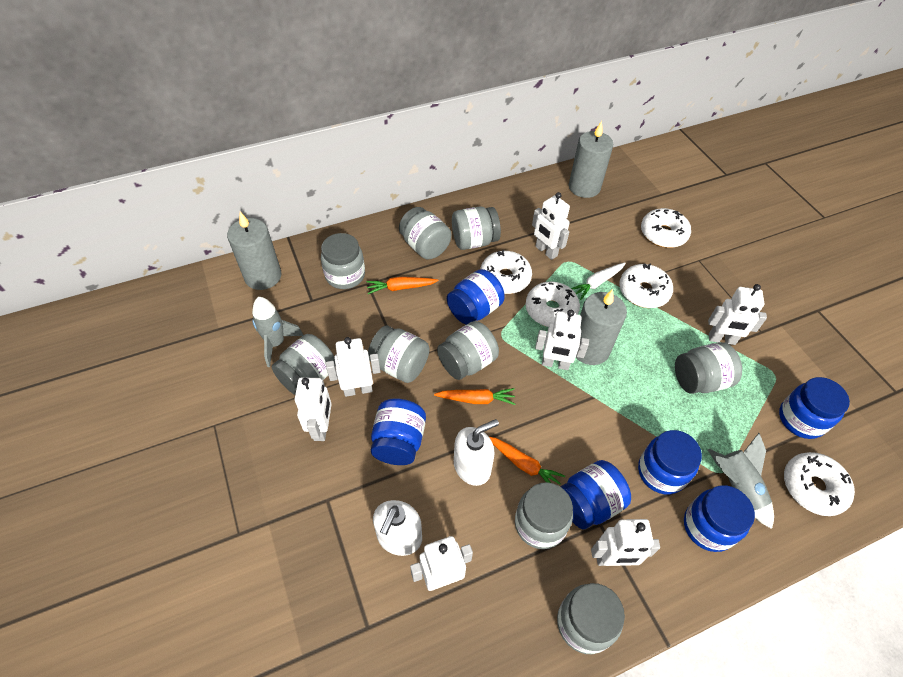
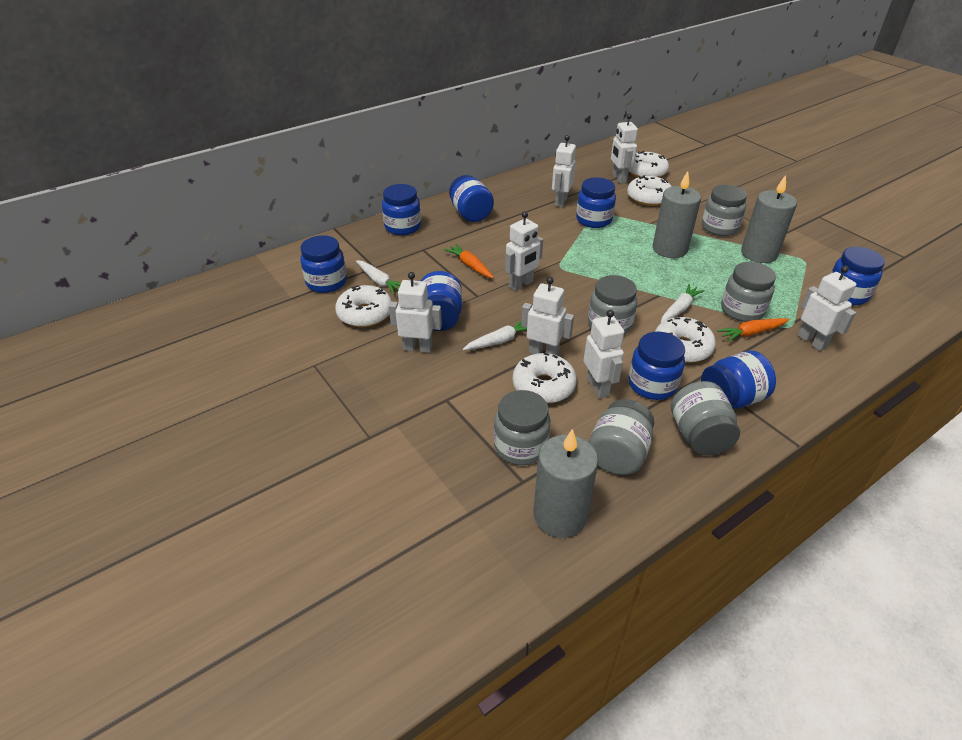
blue jar: [371,398,426,465] [447,269,505,325] [560,460,631,529] [638,430,702,495] [684,485,755,552] [779,377,850,439] = 6 -> [300,235,347,293] [382,184,421,235] [421,271,462,331] [449,175,494,222] [576,177,616,228] [629,332,685,400] [701,351,776,409] [831,247,885,305] = 8
grey jar: [272,334,336,395] [321,233,365,289] [368,325,429,383] [399,207,451,260] [437,321,499,380] [452,206,501,250] [515,482,573,549] [557,583,625,654] [675,342,742,394] = 9 -> [494,390,551,465] [588,275,637,335] [588,399,654,475] [671,381,740,455] [702,185,747,236] [721,262,776,322] = 6
grey rocket: [252,297,303,367] [708,433,774,529] = 2 -> none = 0
orange carrot: [366,277,439,294] [434,388,515,405] [489,437,565,484] = 3 -> [444,244,494,278] [717,318,789,342] = 2
white carrot: [571,263,626,300] = 1 -> [356,260,401,295] [463,320,527,350] [661,284,705,323] = 3
white soap dispenser: [373,500,422,556] [454,419,499,486] = 2 -> none = 0

